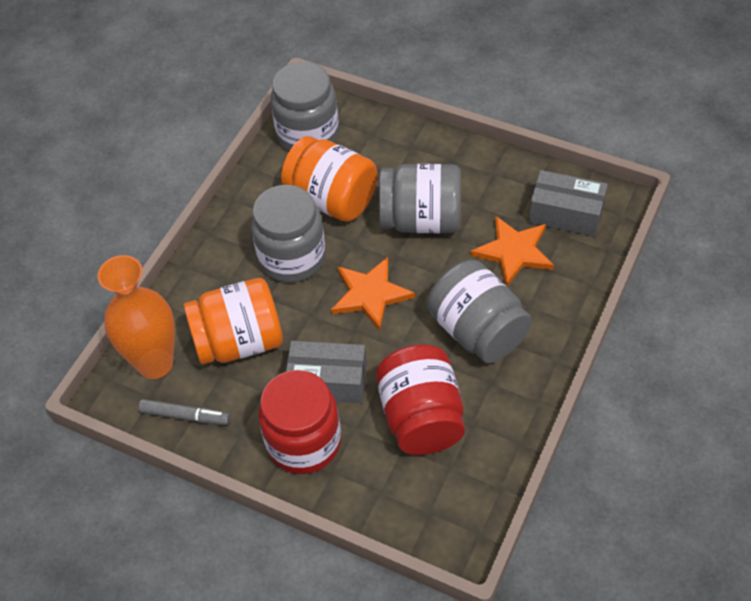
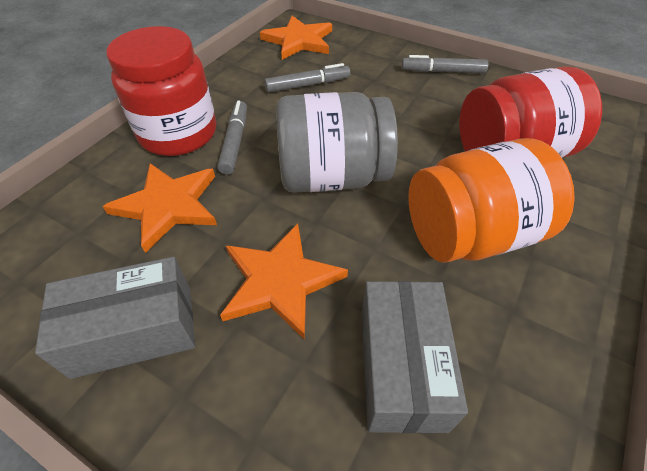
grey jar: [251,185,326,283] [271,62,339,151] [379,164,461,233] [428,260,532,363] = 4 -> [276,92,398,193] = 1
grey marker: [139,399,230,425] = 1 -> [217,101,247,175] [264,63,350,93] [402,55,488,73] = 3
orange jar: [184,278,283,365] [281,136,378,222] = 2 -> [408,138,574,263] = 1
orange star: [331,257,415,331] [471,216,554,286] = 2 -> [103,163,217,253] [220,223,348,340] [260,16,332,60] = 3
orange vase: [98,255,175,379] = 1 -> none = 0

